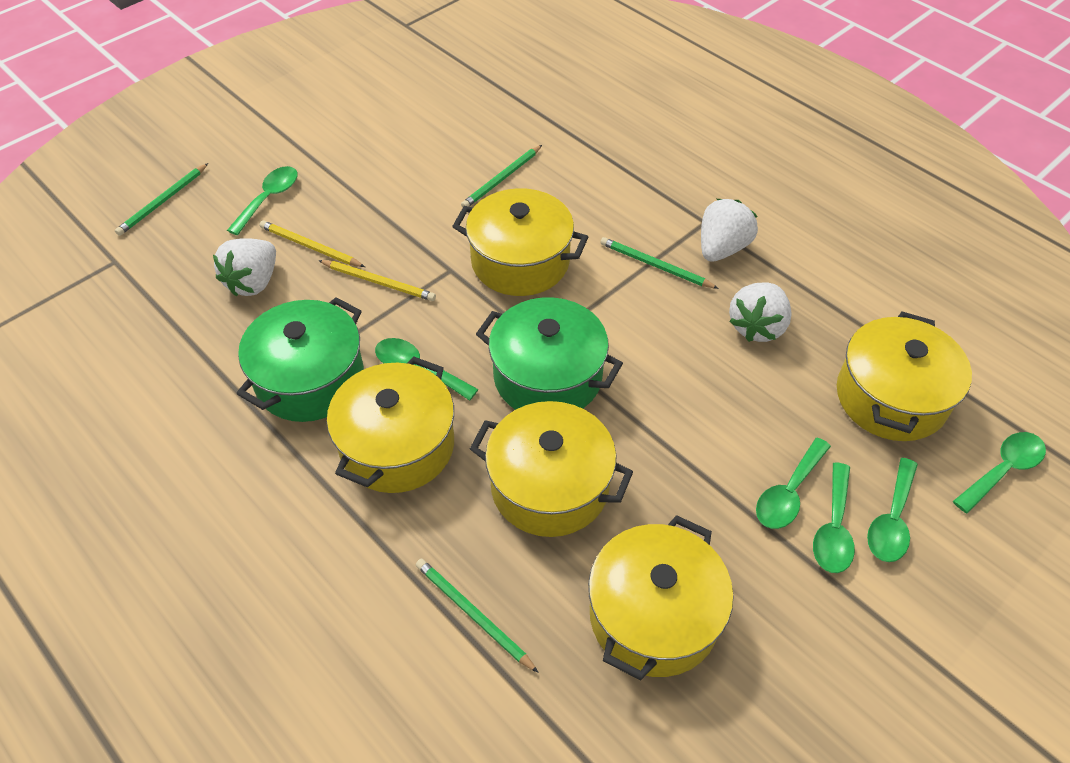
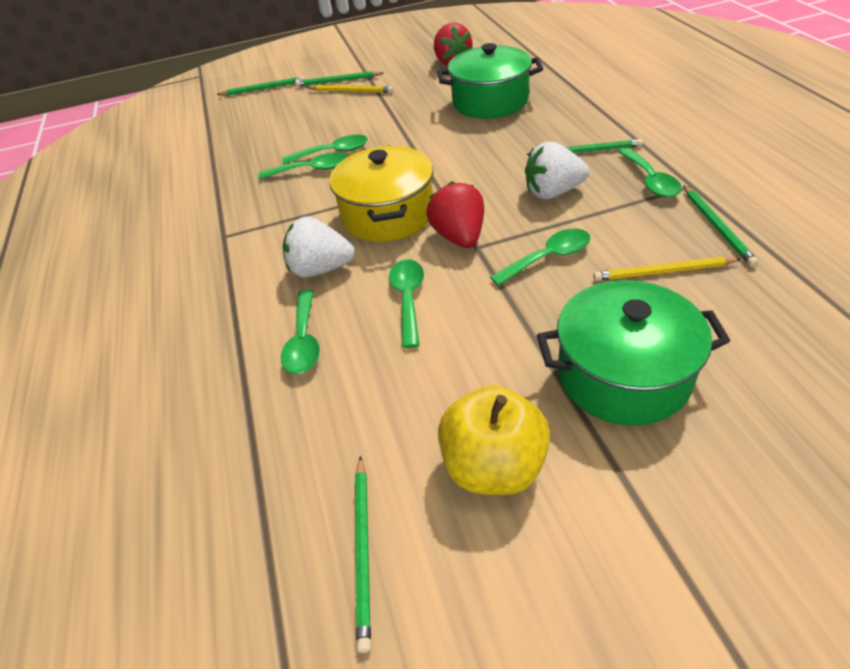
green pencil: [115,163,208,236] [416,558,539,673] [461,145,542,208] [600,237,719,289] = 4 -> [217,76,305,96] [295,71,383,87] [355,456,371,653] [526,139,643,155] [683,185,759,267] = 5
red strawberry: none = 0 -> [427,181,484,248] [434,23,472,66] = 2
white strawberry: [213,238,276,296] [701,199,758,262] [729,282,792,342] = 3 -> [283,216,355,278] [525,142,589,199] = 2
yellow apple: none = 0 -> [438,385,550,495] = 1
yellow pot: [327,356,454,493] [452,188,588,296] [470,401,633,537] [588,515,734,680] [837,311,972,441] = 5 -> [329,146,433,242] = 1

